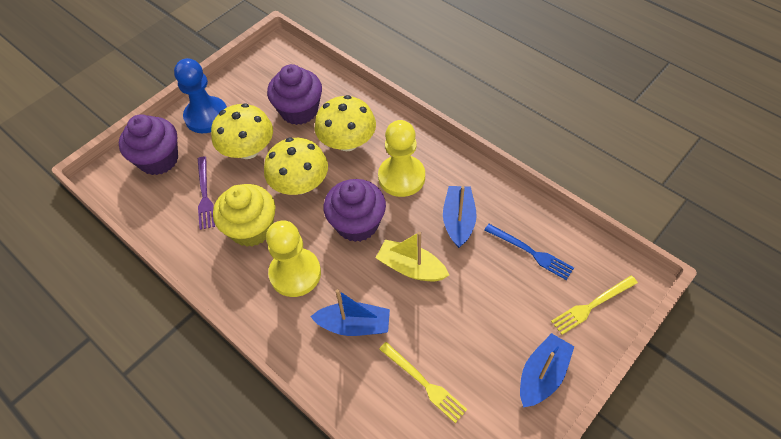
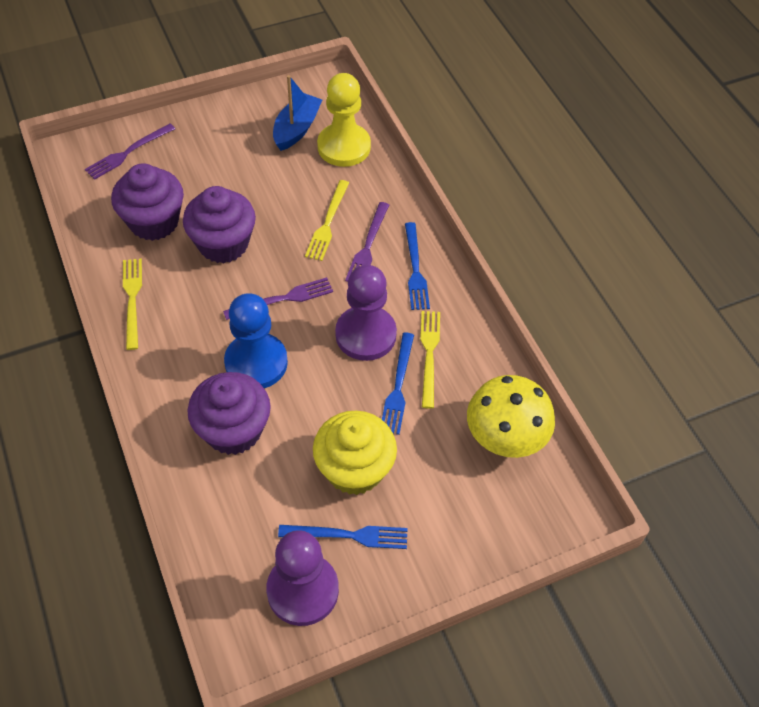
blue boat: [310,289,390,336] [443,186,477,248] [520,333,574,407] = 3 -> [273,75,322,151] = 1
blue fork: [485,224,574,280] = 1 -> [278,525,408,549] [382,333,414,435] [405,222,430,310] = 3
purple fork: [198,157,215,230] = 1 -> [85,124,175,180] [223,277,333,320] [345,202,389,282] = 3
purple pawn: none = 0 -> [266,530,339,626] [335,265,397,361] = 2
yellow boat: [376,232,449,281] = 1 -> none = 0
yellow fork: [379,342,467,423] [551,276,638,335] = 2 -> [123,258,142,350] [305,180,349,261] [420,311,440,409] = 3
yellow mushroom: [211,103,273,159] [264,138,328,195] [315,95,376,151] = 3 -> [467,375,555,458] = 1
yellow pawn: [266,221,321,297] [378,120,425,197] = 2 -> [317,73,371,167] = 1

